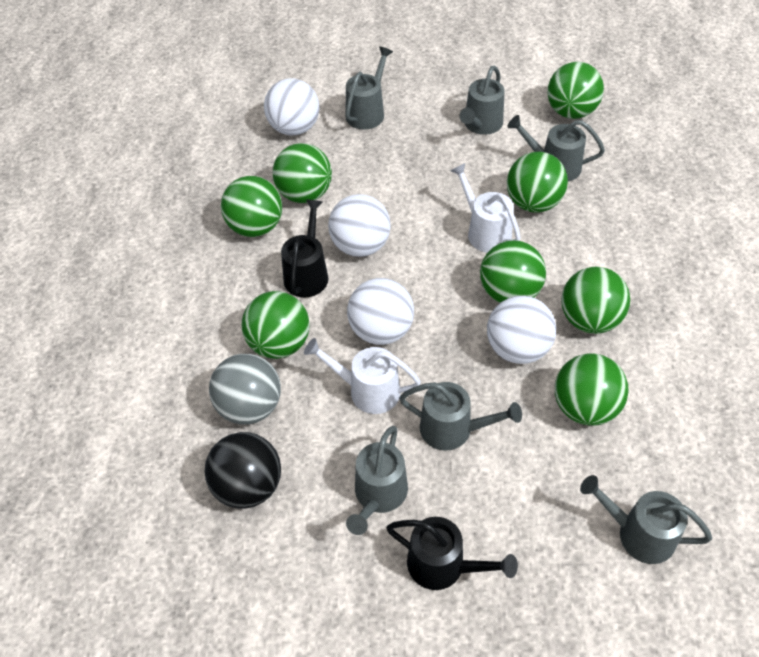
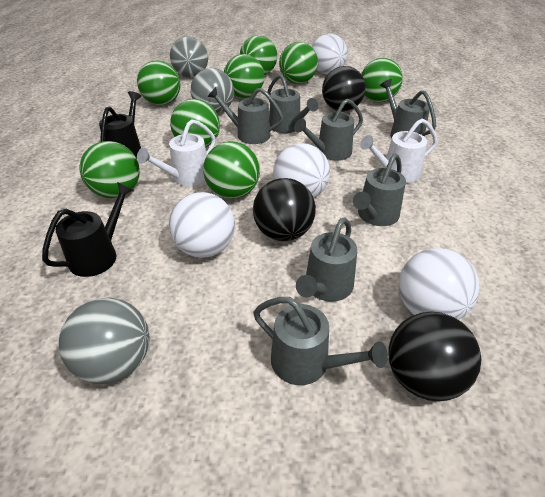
black ball: [204,432,281,509] = 1 -> [253,178,316,241] [322,66,366,112] [388,312,481,402] = 3
grey ball: [209,354,281,425] = 1 -> [59,298,149,384] [170,37,208,78] [191,68,234,113] = 3
grey watering can: [345,47,393,130] [346,426,408,535] [399,382,522,451] [460,66,505,135] [507,115,605,182] [580,475,712,564] = 6 -> [208,87,284,144] [253,297,388,385] [267,74,319,133] [294,99,363,161] [296,217,357,302] [353,153,406,226] [380,79,436,138] = 7

